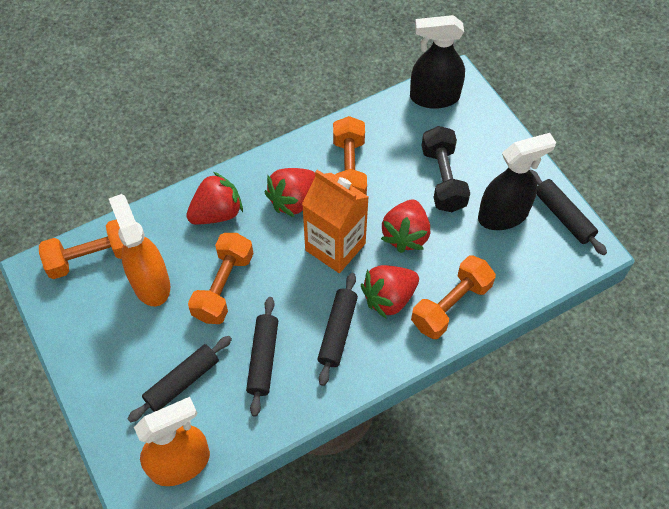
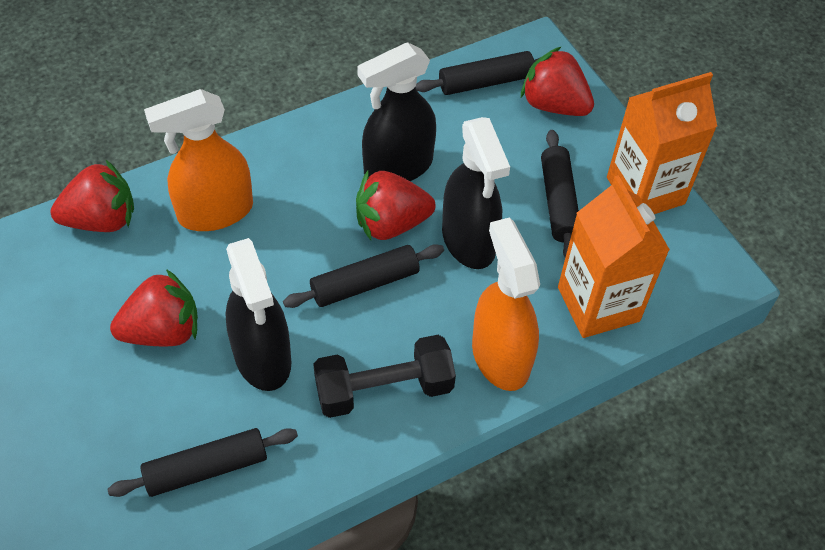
black spray bottle: [410,15,465,109] [478,133,556,230] = 2 -> [226,238,291,391] [357,42,436,181] [442,117,510,269] = 3
orange carton: [302,170,369,273] = 1 -> [558,175,670,338] [607,72,717,214] = 2
orange dumbbell: [39,219,123,279] [188,233,253,324] [333,116,367,195] [411,256,496,339] = 4 -> none = 0

